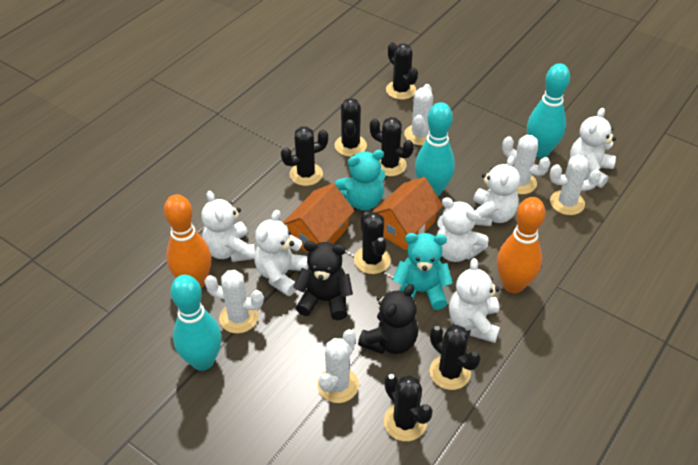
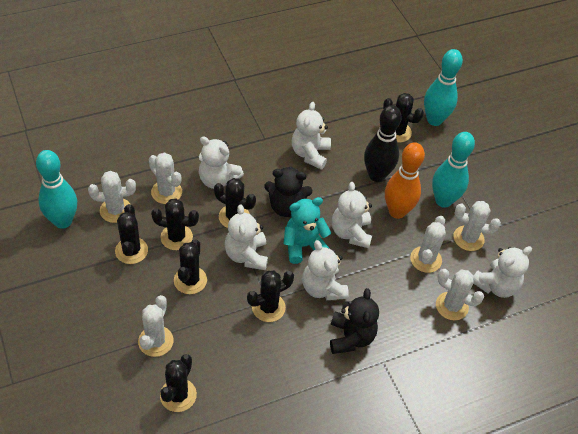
black bowling pin: none = 0 -> [364,105,402,182] = 1
orange bowling pin: [164,194,211,288] [497,197,545,293] = 2 -> [385,142,425,219] = 1
orange house: [283,183,355,253] [372,177,443,250] = 2 -> none = 0
turquoise teddy bear: [335,150,385,210] [393,233,453,310] = 2 -> [284,197,331,264] = 1
white cactus: [204,269,264,333] [317,329,359,403] [404,84,433,145] [502,135,550,194] [550,155,601,215] = 5 -> [88,171,136,223] [138,295,174,357] [149,153,182,204] [410,216,446,273] [436,269,484,320] [454,201,501,251] = 6

